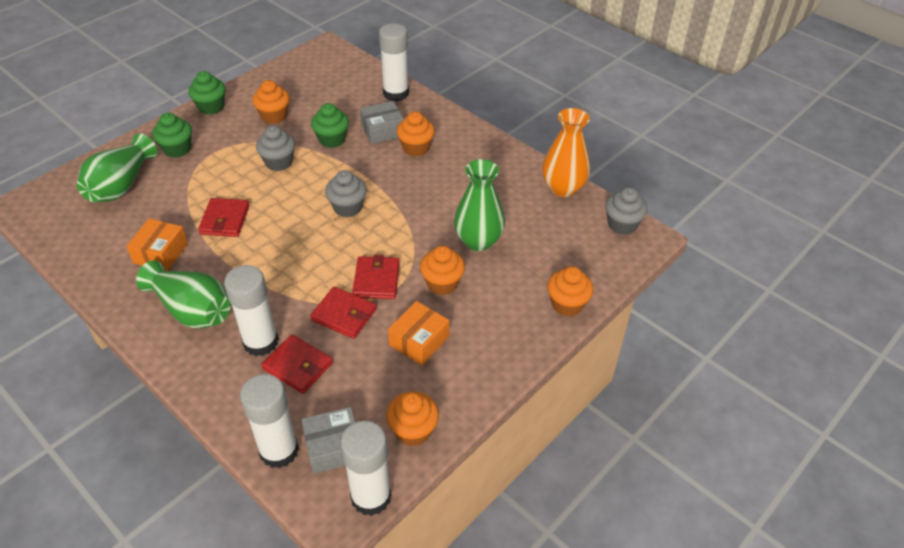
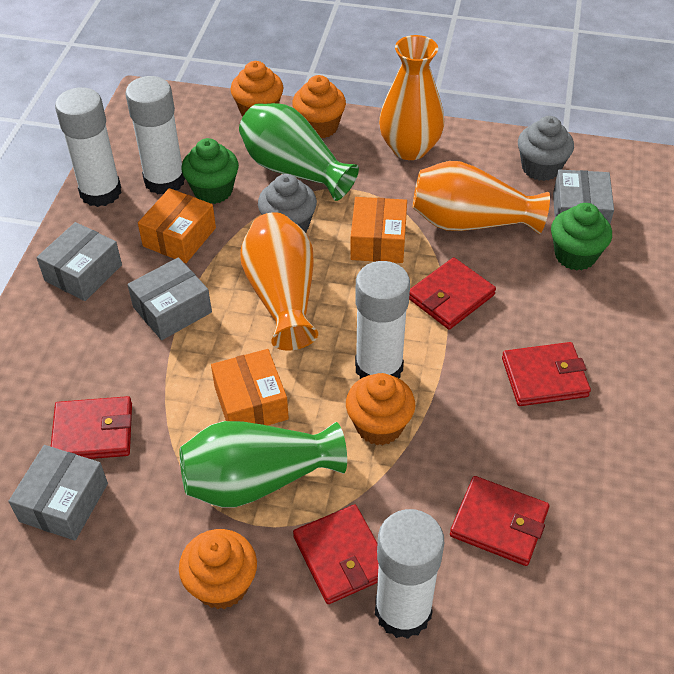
green cupcake: [152,113,192,158] [188,71,226,115] [311,103,349,148] = 3 -> [182,138,239,204] [551,203,612,271] = 2
green vase: [77,133,157,202] [136,260,231,329] [454,159,505,251] = 3 -> [180,421,347,508] [239,103,359,201] = 2
grey box: [301,407,355,474] [360,101,404,144] = 2 -> [9,445,108,541] [37,222,122,301] [128,257,212,340] [553,170,614,224] = 4
grey cupcake: [256,126,295,171] [325,170,367,217] [605,187,648,235] = 3 -> [258,174,317,233] [518,116,574,181] = 2
orange box: [126,218,188,271] [388,301,450,365] = 2 -> [138,188,216,263] [211,349,289,426] [350,197,407,263] = 3
orange cupcake: [253,80,290,124] [386,392,439,446] [397,112,435,157] [420,246,465,295] [547,266,594,317] = 5 -> [179,529,257,609] [230,61,283,117] [292,75,346,138] [346,373,415,445] = 4
orange vase: [542,108,590,197] = 1 -> [241,212,318,351] [379,35,444,160] [413,161,550,234] = 3
red wallet: [198,198,250,237] [261,334,333,394] [310,287,377,339] [352,255,400,299] = 4 -> [51,396,132,459] [293,504,379,604] [409,257,496,330] [450,476,549,566] [502,342,591,406] = 5

